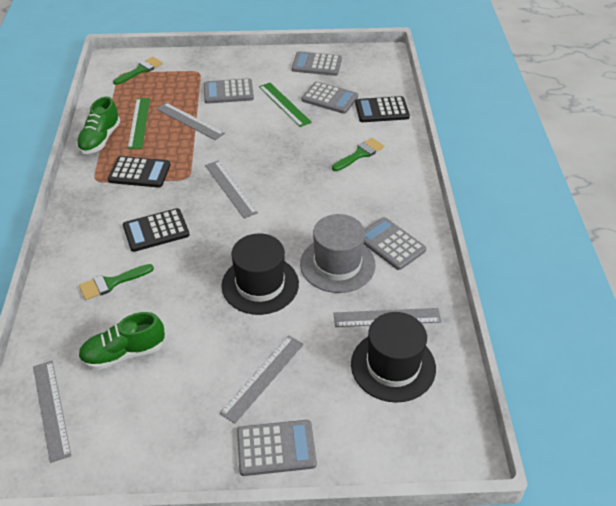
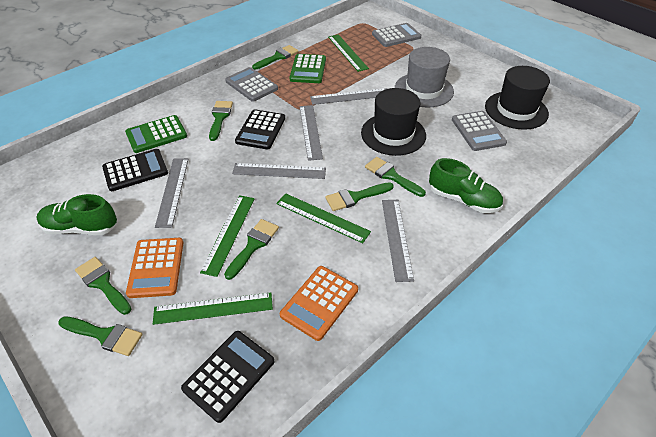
green brush: [79,264,154,300] [113,57,163,85] [332,138,384,171] = 3 -> [58,316,142,356] [75,257,131,315] [209,101,233,141] [224,219,279,280] [252,45,299,70] [325,182,394,211] [365,157,426,197] = 7
green calculator: none = 0 -> [125,115,187,153] [289,54,326,83] = 2
green ruler: [128,98,150,149] [259,83,312,127] = 2 -> [153,293,273,325] [200,195,255,277] [276,193,371,243] [328,34,369,72] = 4
grey calculator: [204,78,254,104] [237,420,317,476] [292,51,342,76] [302,81,358,114] [364,217,426,270] = 5 -> [225,67,278,102] [372,23,421,47] [452,111,507,151] = 3
orange calculator: none = 0 -> [126,238,183,298] [280,266,358,341] = 2

